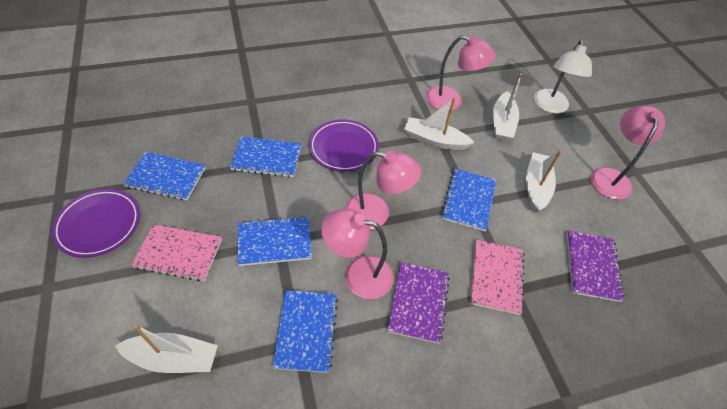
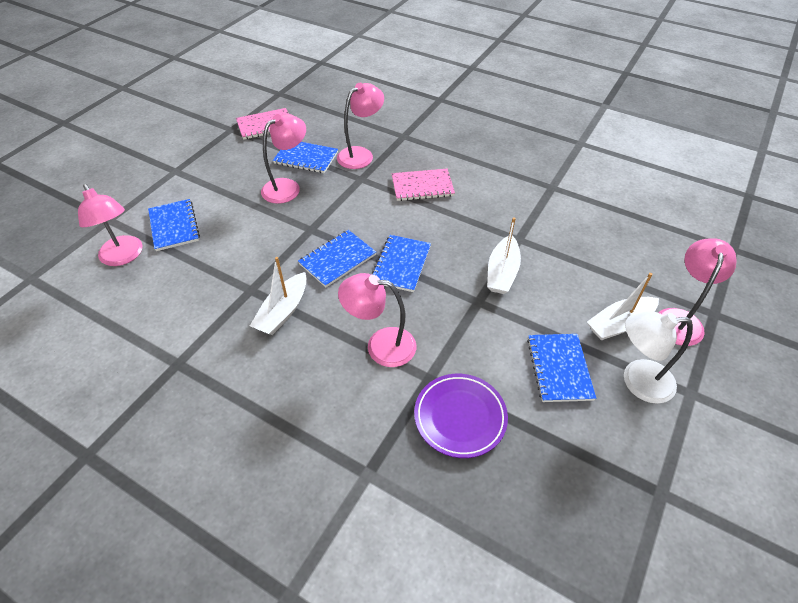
pink lamp: [321,209,393,299] [345,151,421,229] [426,35,496,111] [591,106,665,200] = 4 -> [78,184,143,266] [261,114,306,204] [337,83,384,169] [338,273,416,367] [658,238,736,346] = 5
purple notebook: [388,262,450,344] [567,231,625,302] = 2 -> none = 0
purple plate: [52,189,140,258] [309,120,379,172] = 2 -> [414,374,508,458] = 1
white boat: [115,324,218,373] [404,97,475,150] [493,73,522,141] [526,150,562,212] = 4 -> [250,257,307,335] [487,217,521,294] [587,273,659,340] = 3

